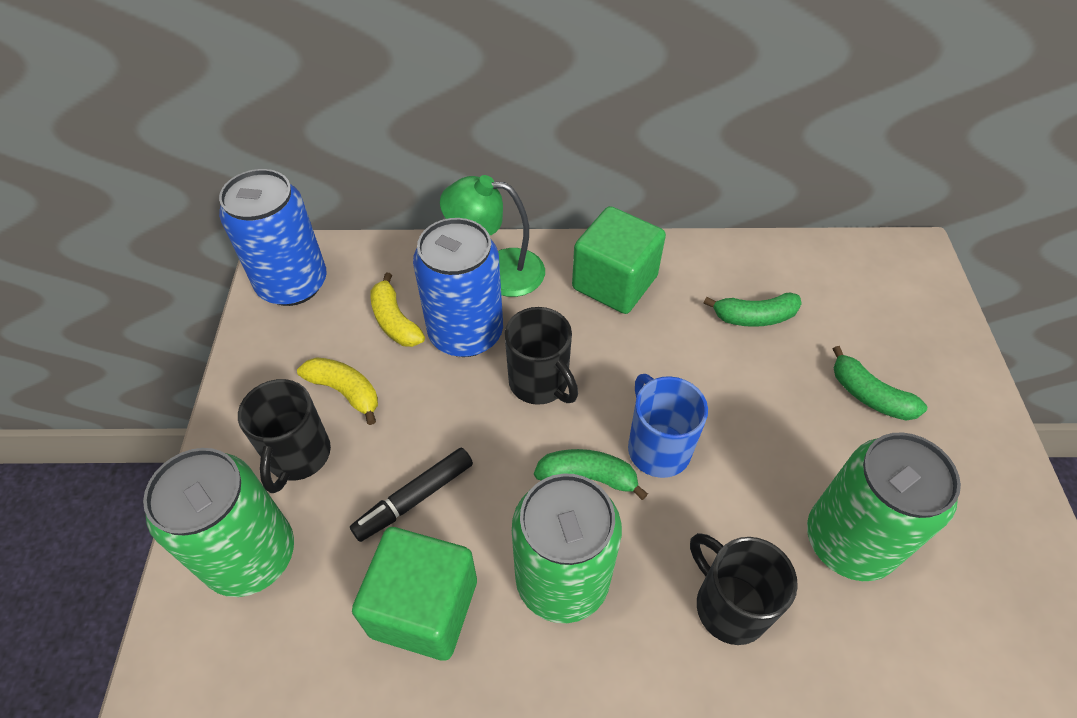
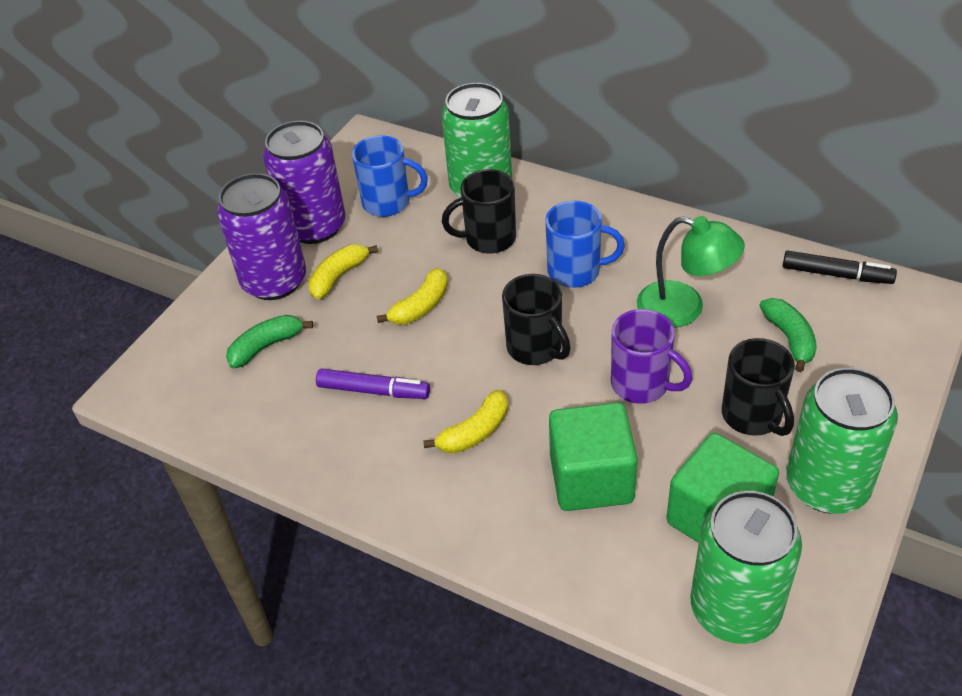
blue can: [219,169,327,306] [413,218,503,357] = 2 -> none = 0
blue mug: [628,374,708,478] = 1 -> [352,135,428,217] [545,201,625,288] = 2
green banana: [534,449,648,500] [704,293,802,327] [833,346,927,421] = 3 -> [226,315,313,368] [759,298,817,372] = 2
purple can: none = 0 -> [217,173,306,300] [263,121,345,244] = 2
purple marker: none = 0 -> [316,368,430,399] = 1
purple mug: none = 0 -> [611,309,692,404] = 1
yellow banana: [297,357,378,425] [370,272,425,347] = 2 -> [308,244,378,299] [377,268,448,324] [423,390,508,454] = 3

